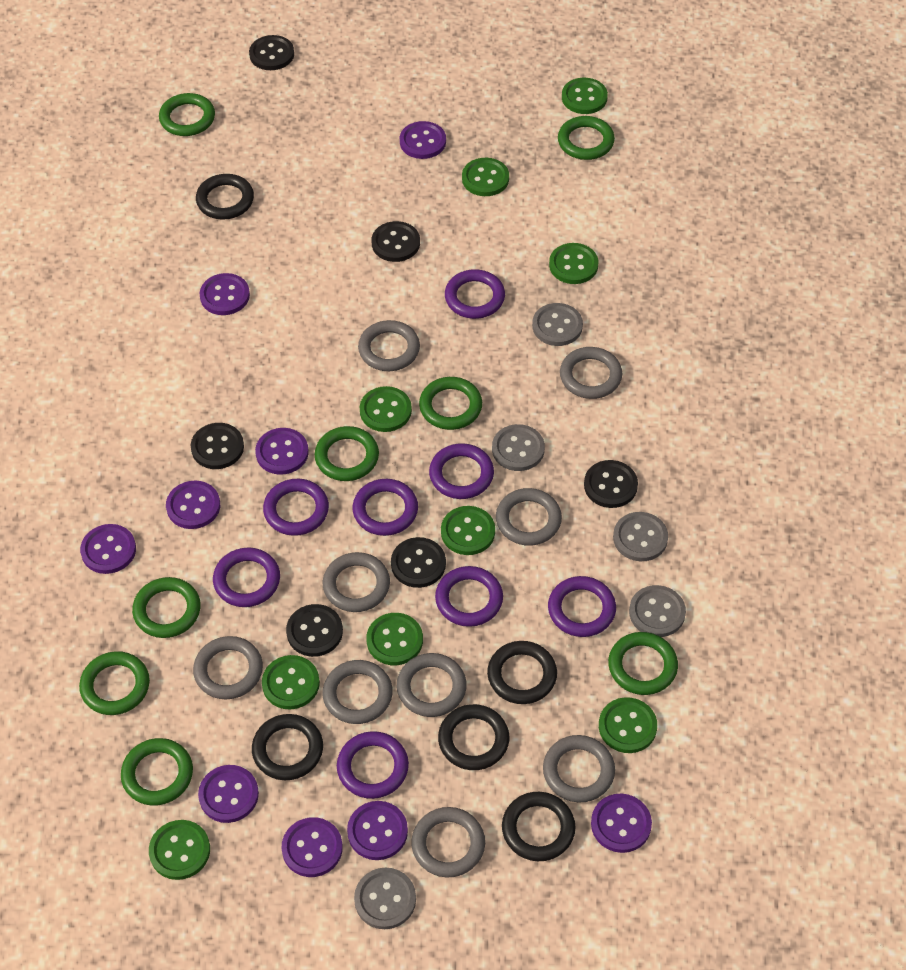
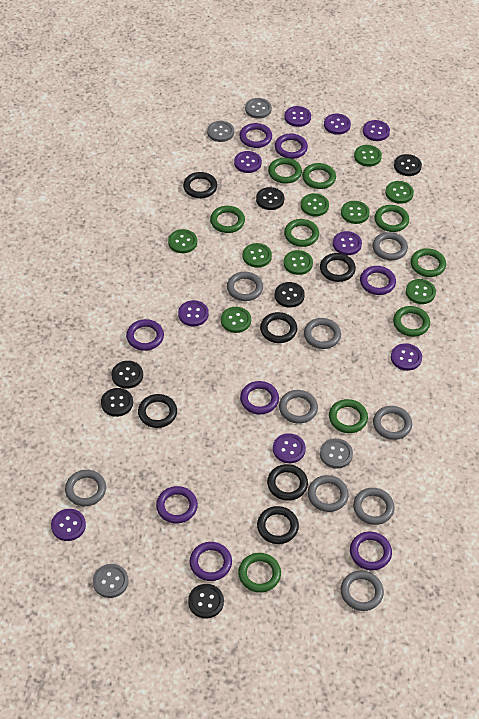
black ring: [196,174,254,220] [252,714,323,780] [438,704,509,770] [487,641,557,704] [502,792,576,861] = 5 -> [138,394,177,428] [183,172,217,198] [257,506,299,544] [260,312,297,343] [267,464,308,501] [320,253,356,282] = 6
green ring: [79,651,150,715] [121,738,193,806] [132,577,201,638] [159,93,215,136] [314,426,379,481] [419,377,482,430] [558,116,615,160] [608,632,678,695] = 8 -> [210,206,245,233] [238,553,281,593] [268,158,302,184] [284,219,319,247] [302,163,336,189] [329,399,368,433] [375,205,409,232] [393,306,430,337] [410,248,446,277] = 9
grey button: [354,868,416,929] [492,424,545,471] [532,303,583,346] [613,512,668,561] [629,585,686,637] = 5 -> [93,564,128,598] [207,121,234,142] [245,98,272,119] [320,438,353,469] = 4

